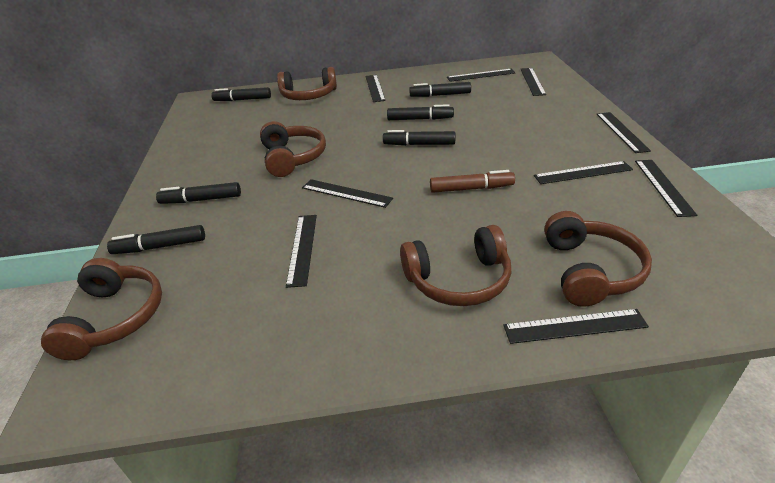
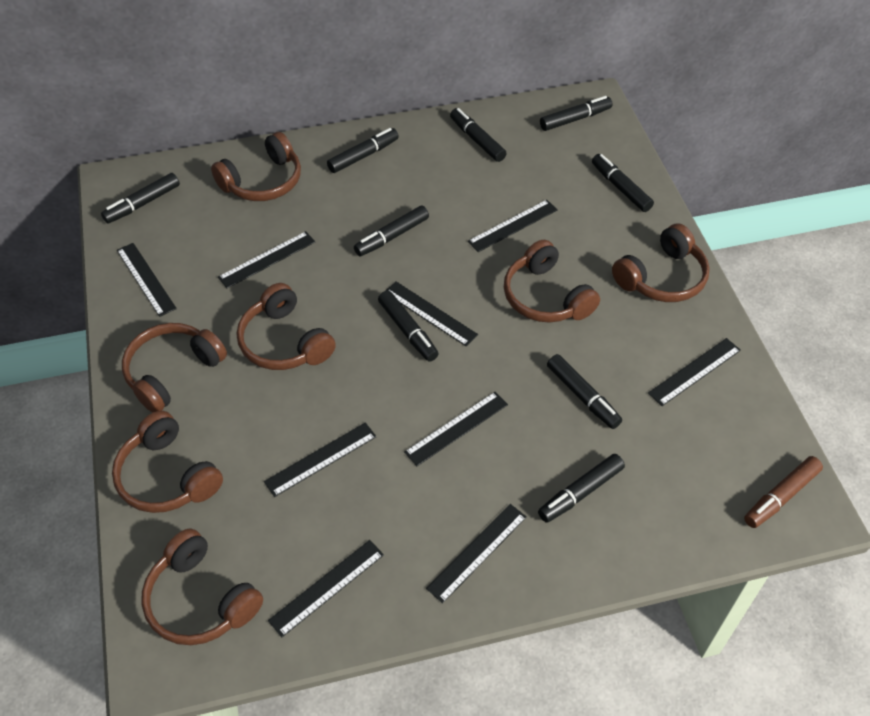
black marker: [107,225,205,254] [156,182,241,204] [211,87,271,101] [383,130,456,146] [387,104,454,120] [409,82,471,97] = 6 -> [101,173,180,223] [327,128,399,173] [354,205,429,256] [378,291,439,362] [450,108,507,162] [538,454,625,523] [540,96,612,131] [547,354,622,429] [592,154,654,212] = 9
brown headphones: [41,258,162,360] [260,121,326,177] [277,67,337,100] [400,225,511,306] [544,211,652,307] = 5 -> [112,411,223,513] [122,323,227,412] [142,529,263,645] [211,132,301,201] [237,283,336,370] [504,240,600,323] [612,224,710,302] = 7

